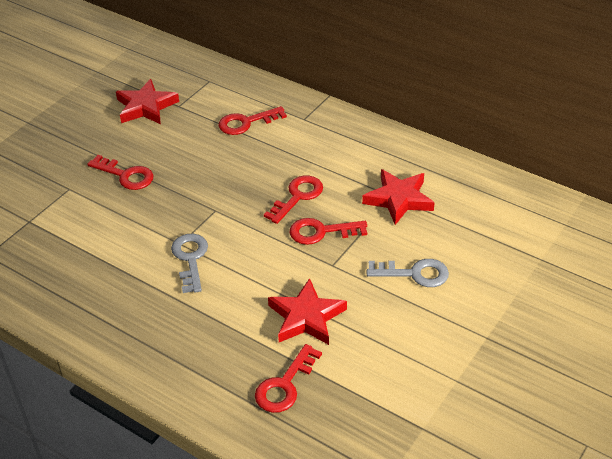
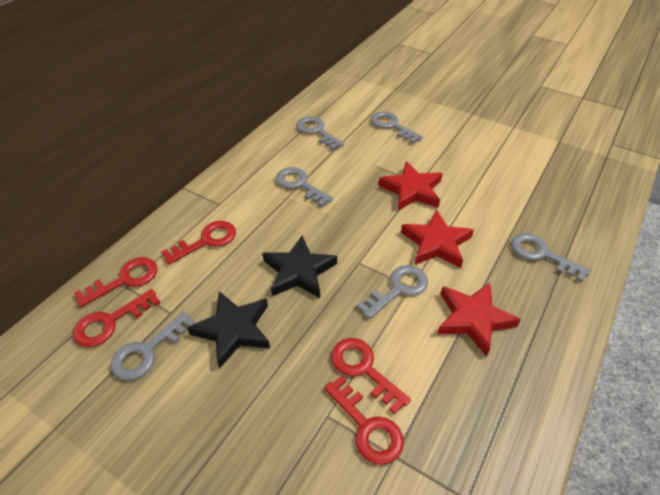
black star: none = 0 -> [187,291,270,369] [263,236,337,298] = 2
grey key: [171,234,208,293] [367,259,449,287] = 2 -> [110,311,195,381] [276,167,333,207] [296,116,344,150] [356,265,428,319] [371,111,423,144] [511,233,591,282] = 6

